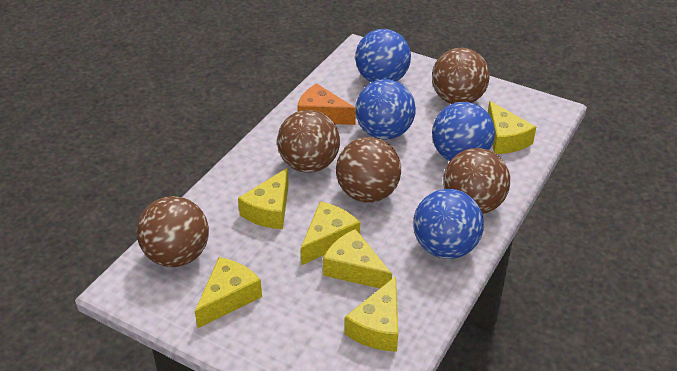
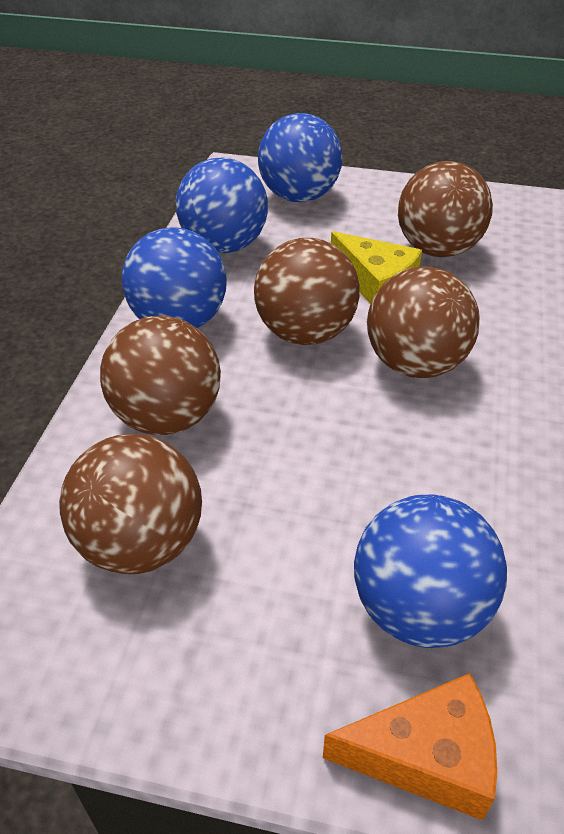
yellow cheese: [195,257,262,328] [238,168,289,229] [301,202,360,265] [323,229,392,289] [345,276,398,352] [488,101,536,154] = 6 -> [331,231,422,304] = 1

